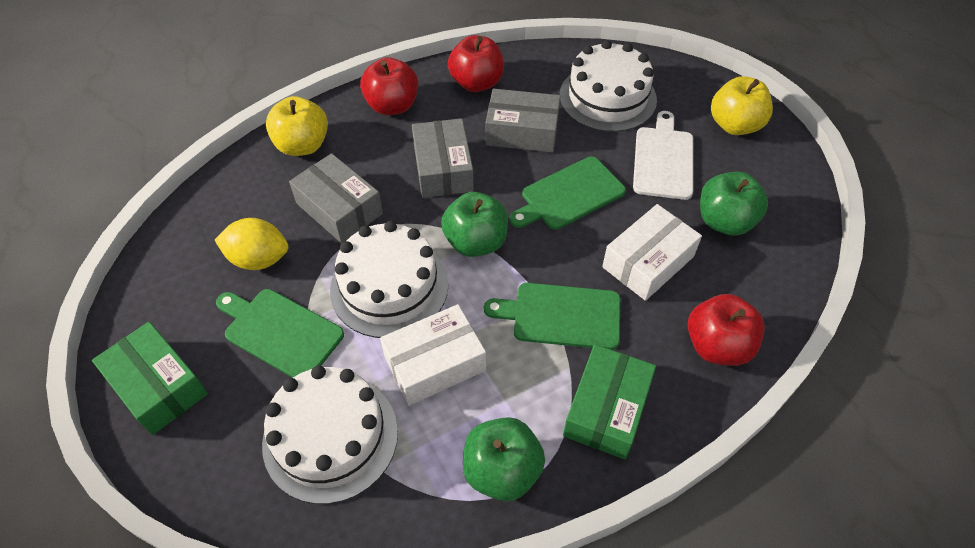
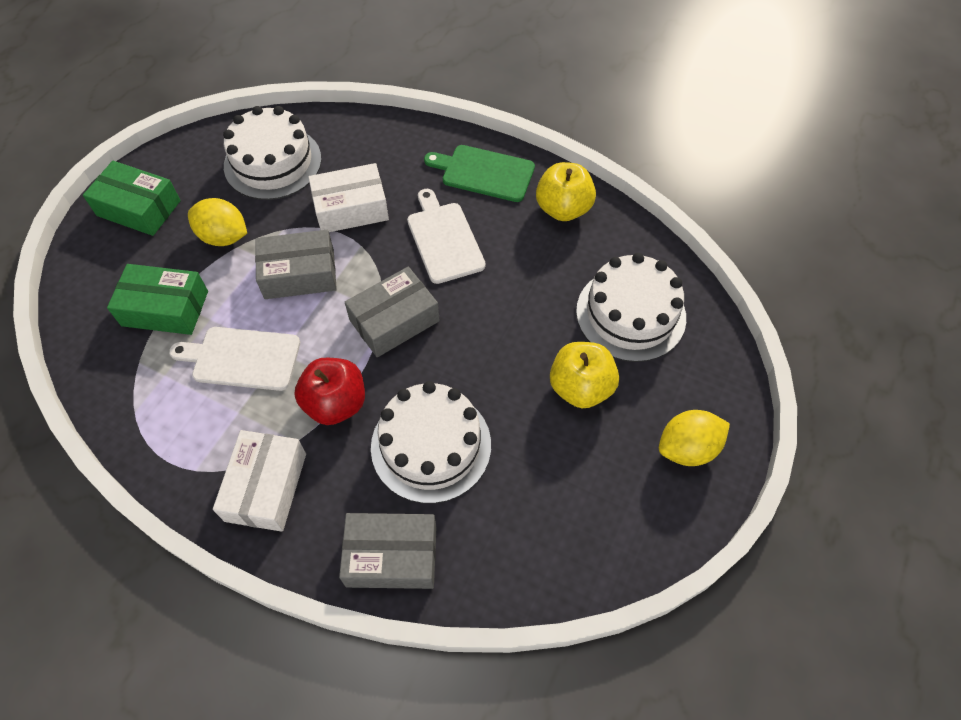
green apple: [441,192,508,257] [463,417,545,501] [700,172,768,236] = 3 -> none = 0
green cutting board: [216,289,344,378] [484,283,620,350] [510,156,626,230] = 3 -> [424,145,535,202] = 1
red apple: [360,57,418,115] [448,35,504,92] [688,294,765,366] = 3 -> [295,358,365,425] = 1
white cutting board: [633,111,693,200] = 1 -> [169,327,300,391] [407,189,486,284] = 2
yellow lemon: [215,218,289,270] = 1 -> [188,198,247,246] [659,410,730,466] = 2

